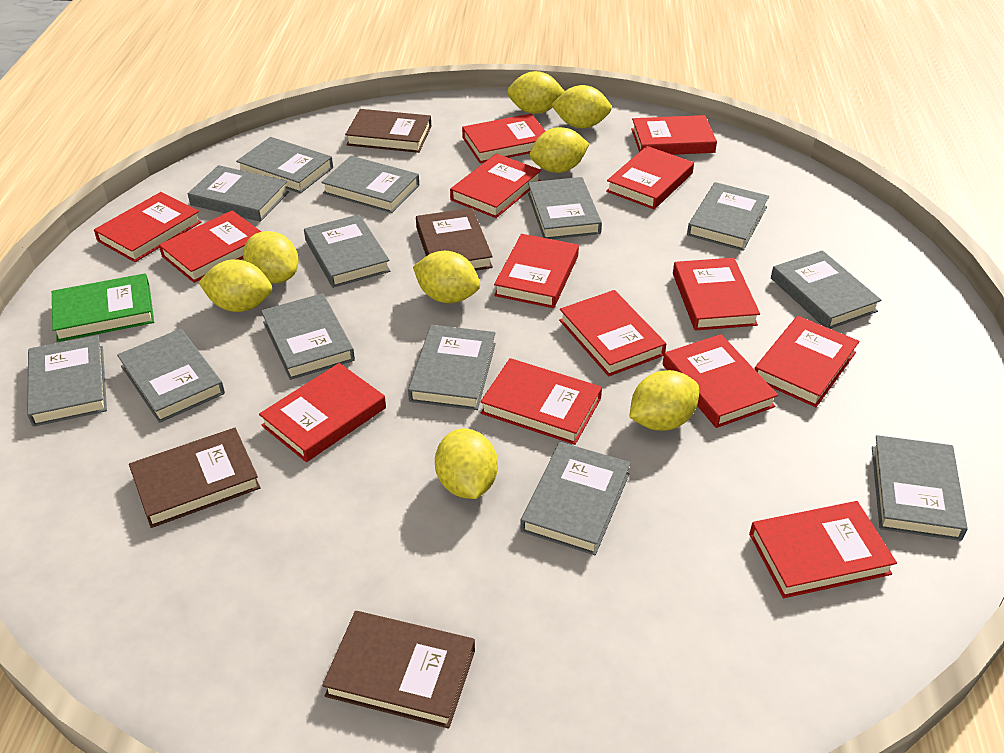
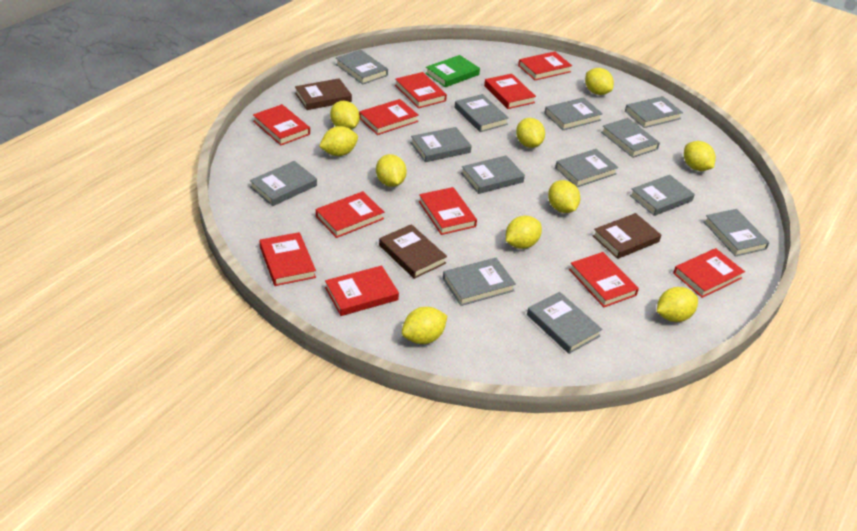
brown book: [129,428,261,528] [322,611,475,729] [345,109,431,153] [416,208,493,271] = 4 -> [295,78,352,110] [379,224,447,279] [592,213,661,259] = 3
red book: [94,192,201,262] [159,210,261,283] [259,363,386,462] [450,154,541,218] [462,114,546,163] [480,358,602,445] [494,234,579,308] [559,290,666,377] [606,146,694,209] [631,115,717,155] [663,334,778,428] [673,258,760,331] [749,501,897,598] [755,316,859,407] = 14 -> [253,104,310,145] [259,232,316,286] [316,191,384,238] [325,266,399,316] [359,99,419,135] [395,72,447,108] [419,187,477,235] [484,74,536,109] [518,51,572,80] [569,252,639,307] [673,248,745,298] = 11
yellow lemon: [198,259,272,312] [243,231,299,284] [413,251,480,303] [435,428,498,499] [507,71,565,114] [530,127,589,173] [551,85,612,128] [629,370,699,431] = 8 -> [319,126,358,156] [330,101,360,130] [376,154,407,187] [402,307,447,344] [506,216,542,249] [516,118,545,148] [548,180,580,213] [585,68,614,95] [657,287,698,322] [684,141,716,171] = 10

